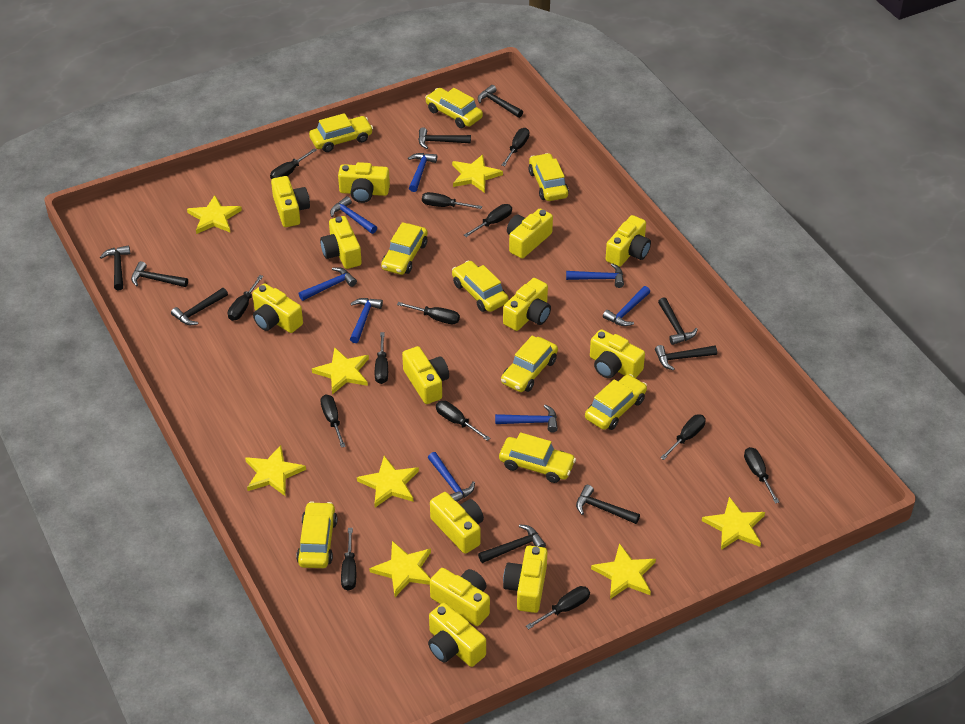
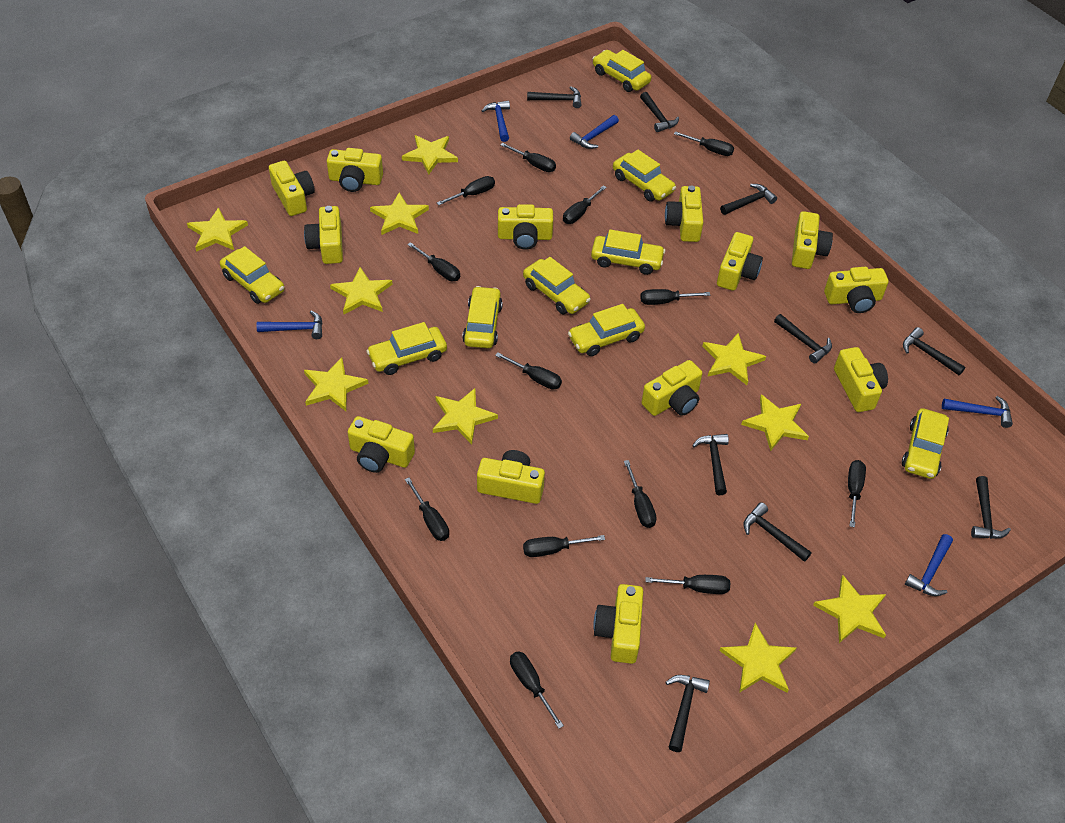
blue hammer: [299,267,357,301] [330,196,377,234] [350,298,383,343] [408,153,437,192] [428,452,475,502] [495,405,558,433] [566,263,624,288] [603,286,650,326] = 8 -> [256,311,323,339] [482,101,510,142] [570,115,619,149] [905,534,953,596] [942,396,1013,428] = 5
yellow star: [187,195,242,234] [245,445,306,496] [312,347,369,394] [357,456,419,507] [369,541,431,597] [452,154,503,193] [591,543,656,599] [702,497,765,550] = 8 -> [187,207,248,252] [304,357,369,411] [330,267,393,314] [370,192,429,235] [402,135,458,174] [433,388,498,444] [702,333,766,385] [719,623,796,693] [741,395,809,451] [813,575,886,643] = 10

